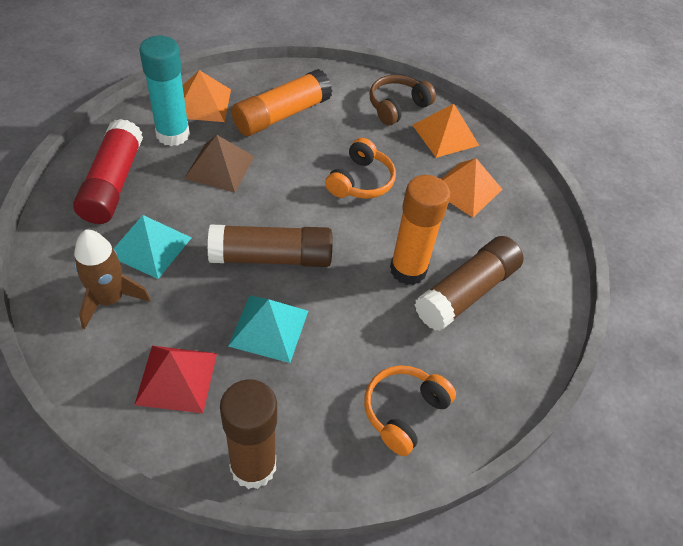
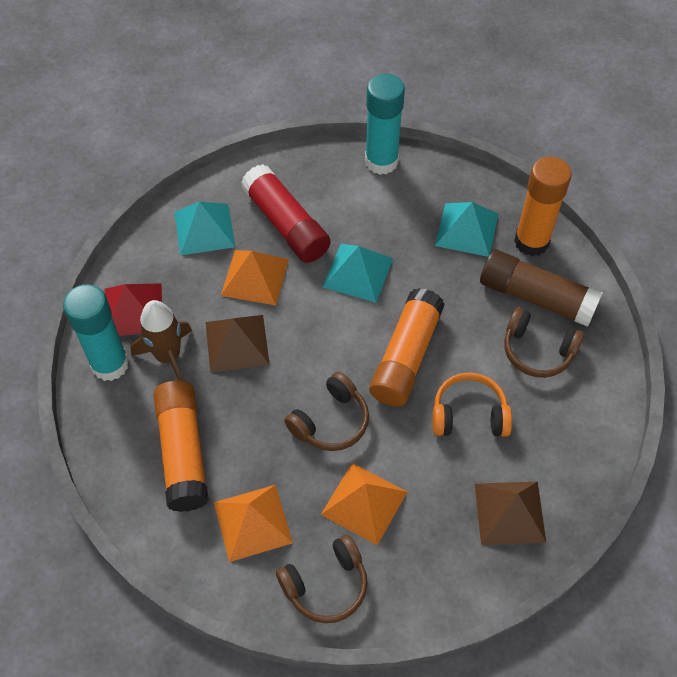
brown glue stick: [208,225,332,267] [220,379,277,489] [415,236,524,331] = 3 -> [480,250,603,327] = 1
brown headphones: [369,75,436,125] = 1 -> [276,535,368,623] [284,372,369,451] [504,307,584,378] = 3
brown pyramid: [184,135,255,193] = 1 -> [205,315,270,373] [475,482,546,545] = 2
orange glue stick: [231,69,332,136] [390,175,450,285] = 2 -> [154,380,209,512] [369,288,445,407] [514,156,572,256] = 3
orange headphones: [325,138,396,199] [364,365,456,456] = 2 -> [432,372,512,437] = 1
turquoise glue stick: [139,36,190,146] = 1 -> [63,284,129,381] [365,74,405,175] = 2
turquoise pyramid: [114,215,192,279] [228,295,308,363] = 2 -> [175,202,235,256] [323,244,393,303] [435,202,499,257] = 3

